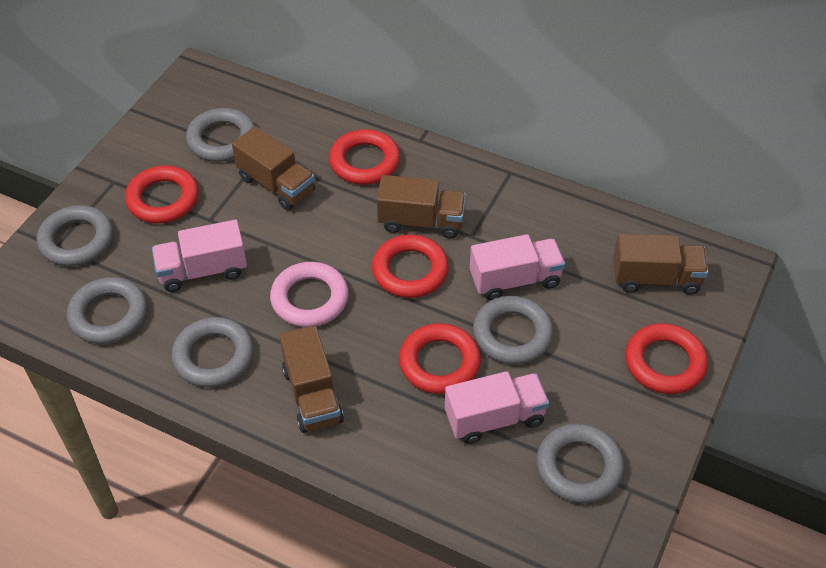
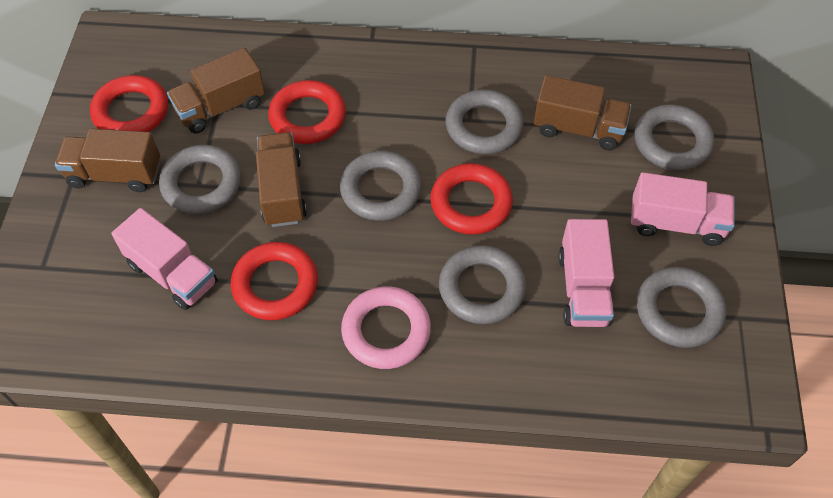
red ring: [125,165,199,224] [329,129,400,185] [372,234,449,298] [399,323,481,394] [625,323,708,394] = 5 -> [90,75,168,132] [231,242,318,320] [268,80,346,144] [430,163,513,235] = 4

